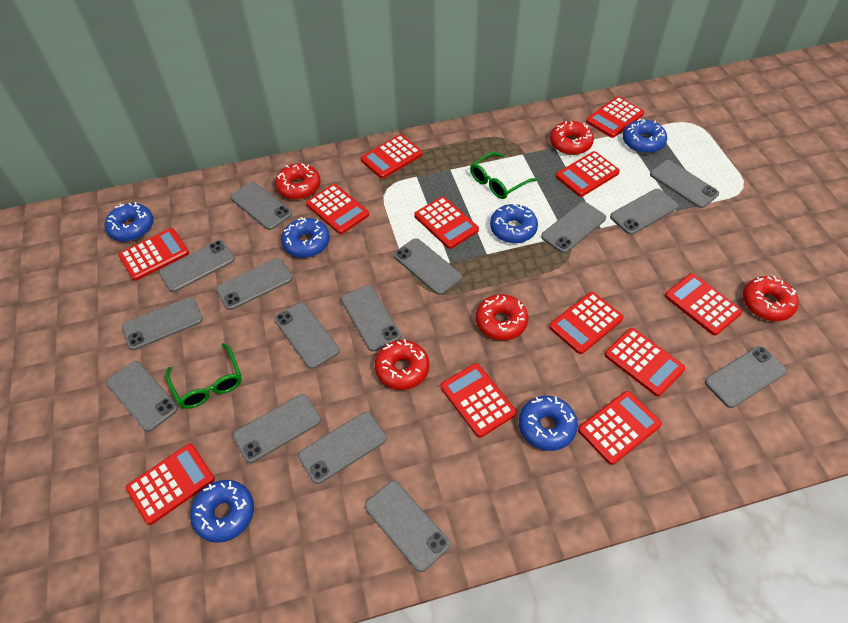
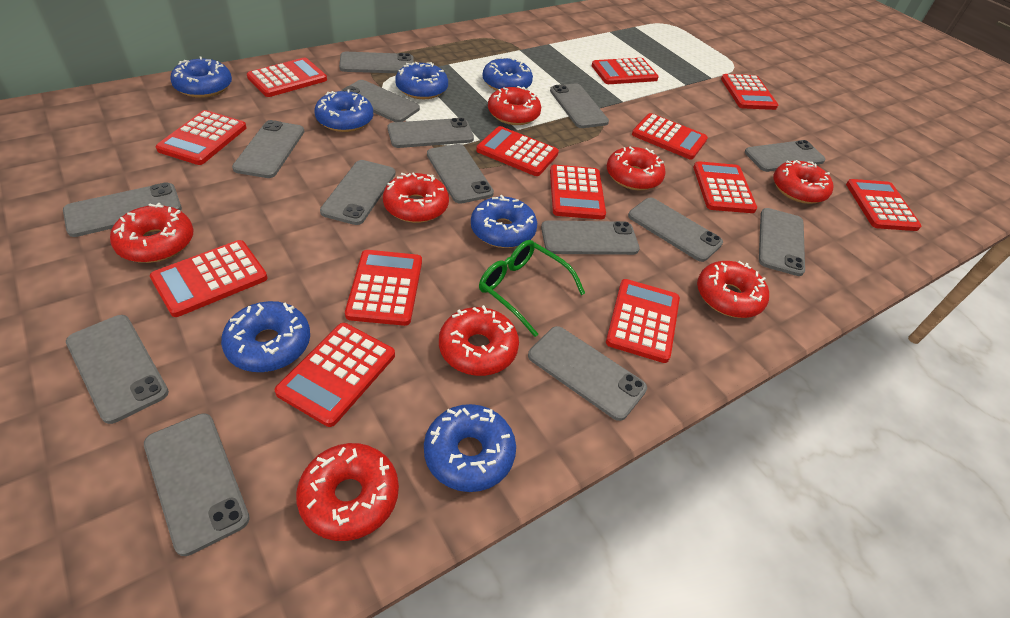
blue donut: [105,202,154,242] [190,480,254,543] [281,217,330,258] [490,204,538,243] [519,396,578,451] [623,118,667,153] = 6 -> [170,57,232,98] [221,301,310,372] [314,89,373,132] [395,62,448,99] [424,404,516,492] [471,195,537,248] [482,56,533,91] = 7
green glasses: [166,343,242,409] [470,152,537,199] = 2 -> [479,240,585,337] = 1
red calculator: [118,228,189,281] [126,444,215,525] [306,184,369,234] [361,134,423,179] [414,196,479,249] [440,363,516,438] [549,292,624,354] [556,151,620,197] [578,391,662,465] [586,96,644,138] [604,328,685,396] [665,273,742,336] = 12 -> [150,240,268,317] [156,110,247,165] [247,58,327,97] [275,323,395,427] [345,250,422,326] [476,126,559,176] [550,165,606,219] [592,58,659,84] [606,279,680,363] [632,113,708,159] [693,161,757,213] [721,74,778,110] [846,179,921,231] = 13
red donut: [275,163,321,200] [375,339,429,390] [476,294,528,340] [550,121,594,155] [743,276,799,321] = 5 -> [110,203,193,263] [296,443,399,541] [383,172,449,223] [439,305,519,376] [488,86,541,125] [607,147,666,190] [697,261,769,318] [773,160,834,204] = 8

